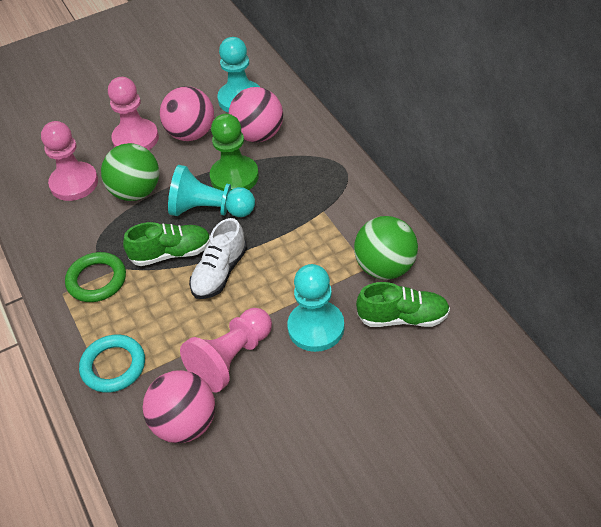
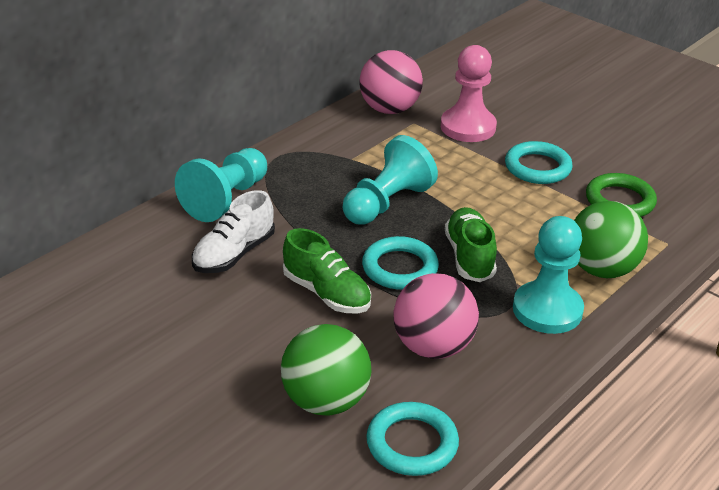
green pawn: [210,114,259,191] = 1 -> none = 0
pink ball: [143,370,215,443] [160,86,214,141] [229,87,283,142] = 3 -> [360,50,423,114] [394,273,479,359] = 2
pink pawn: [41,121,98,201] [108,77,159,150] [180,308,272,392] = 3 -> [441,45,497,142] = 1
turquoise ring: [79,335,145,393] = 1 -> [362,236,439,290] [366,402,459,476] [505,141,573,184] = 3

